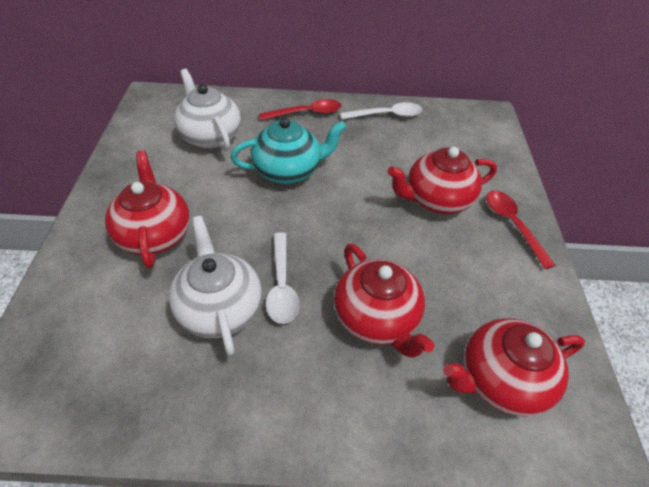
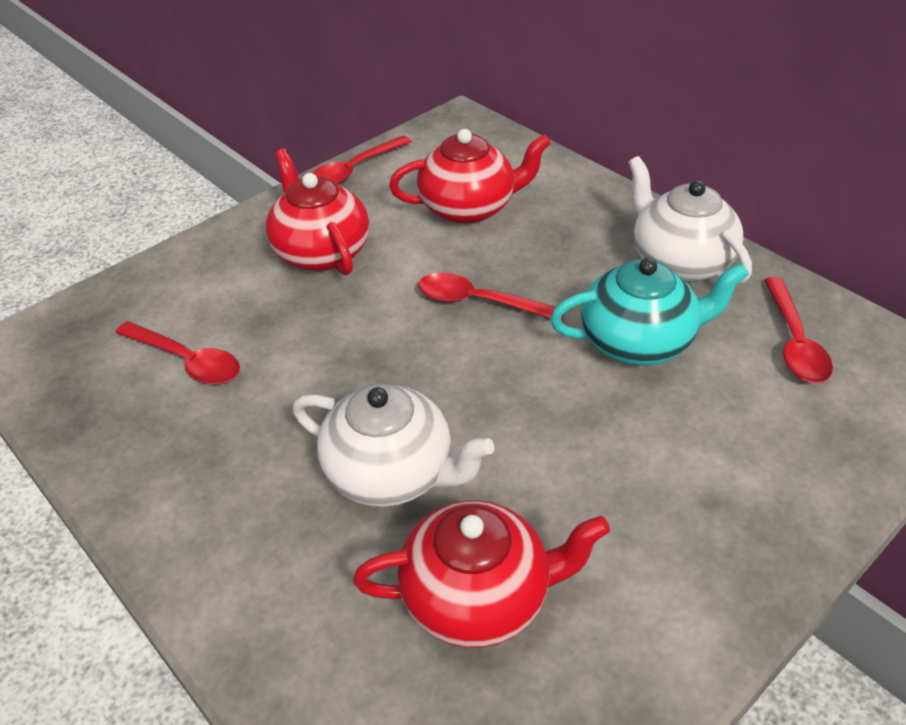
red spoon: [259,99,341,120] [486,190,556,269] = 2 -> [115,321,240,385] [313,135,412,185] [418,273,565,322] [764,277,833,383] = 4
red teapot: [105,151,190,269] [334,244,435,358] [388,147,497,214] [443,318,585,417] = 4 -> [266,149,369,275] [353,500,610,648] [389,129,551,225] = 3
white spoon: [266,232,299,324] [340,102,422,119] = 2 -> none = 0

